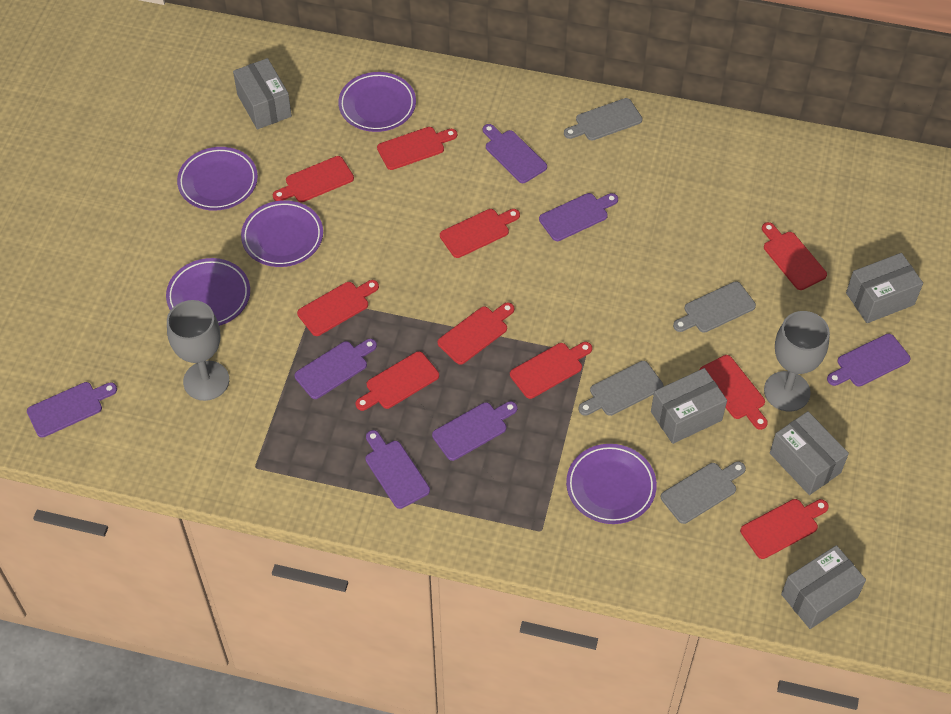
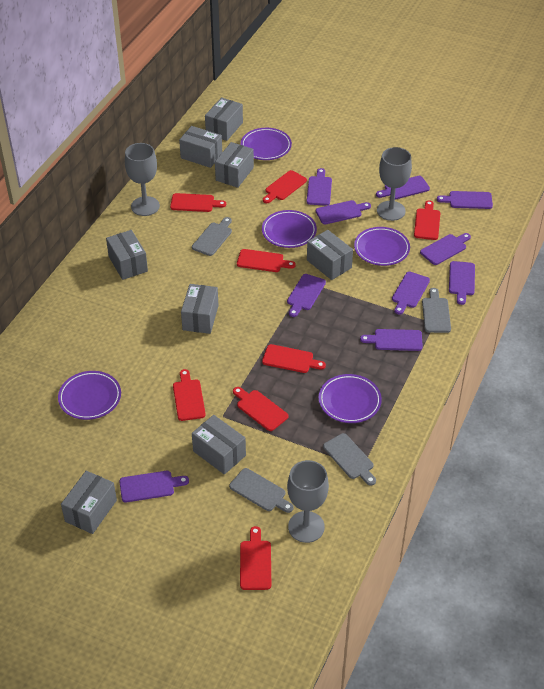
grey box: [233,58,292,129] [651,368,727,444] [770,411,849,495] [781,545,866,629] [846,253,923,323] = 5 -> [61,471,117,534] [106,230,148,280] [179,126,222,168] [181,284,219,334] [192,415,246,475] [205,97,243,141] [215,142,254,188] [307,230,353,280] = 8
grey goblet: [167,300,229,401] [764,311,830,412] = 2 -> [125,143,160,216] [287,460,329,543] [377,147,412,221] = 3
purple cutting board: [27,382,117,438] [294,339,377,399] [365,430,430,509] [432,401,517,461] [483,124,547,183] [539,193,618,241] [827,334,910,387] = 7 -> [119,471,189,502] [287,274,326,317] [307,168,332,206] [316,200,371,224] [360,329,423,351] [376,176,430,199] [392,272,430,315] [420,233,471,265] [437,191,493,209] [449,261,475,305] = 10
red cutting board: [273,156,354,202] [297,280,379,336] [356,351,439,411] [377,127,457,170] [437,302,514,365] [440,209,520,258] [510,342,592,399] [700,355,768,430] [740,499,829,559] [762,222,827,290] = 10 -> [170,193,226,212] [173,369,206,421] [233,387,288,431] [237,249,296,272] [240,526,271,590] [262,344,326,373] [263,170,307,203] [414,200,440,240] = 8

